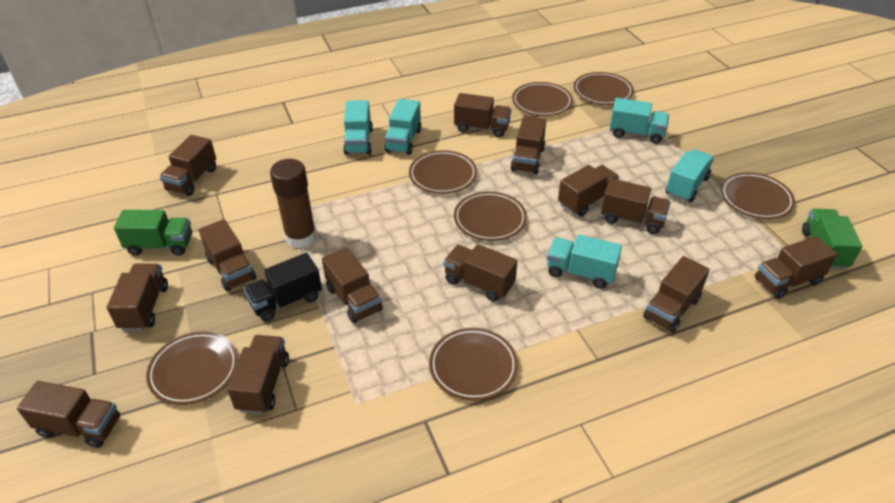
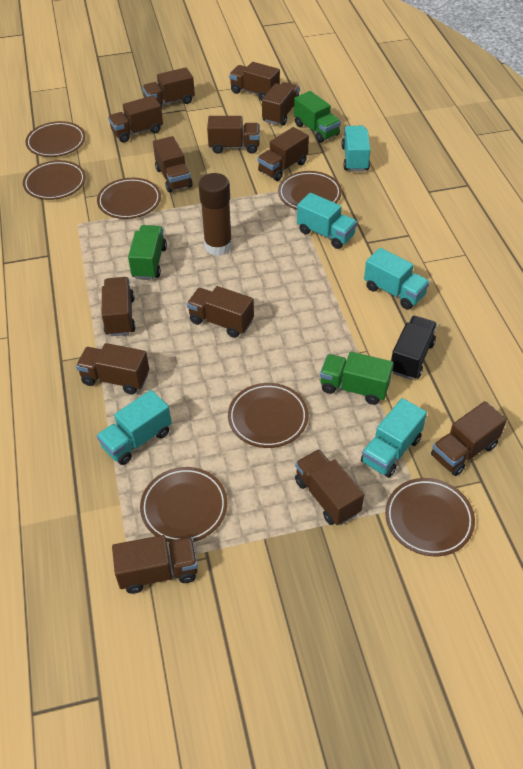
green truck: [114,210,192,256] [802,209,862,270] = 2 -> [128,225,167,280] [294,91,341,143] [320,352,394,405] = 3

